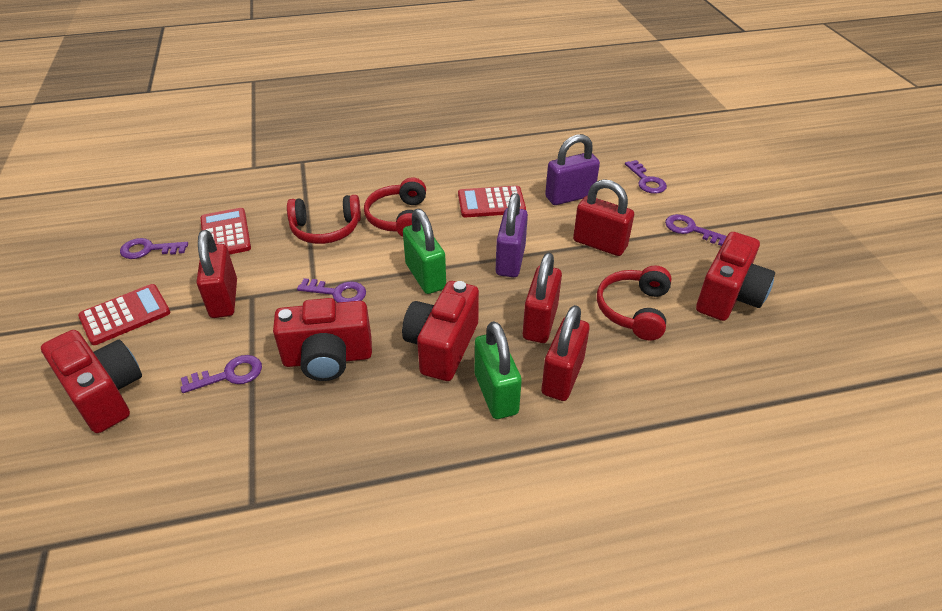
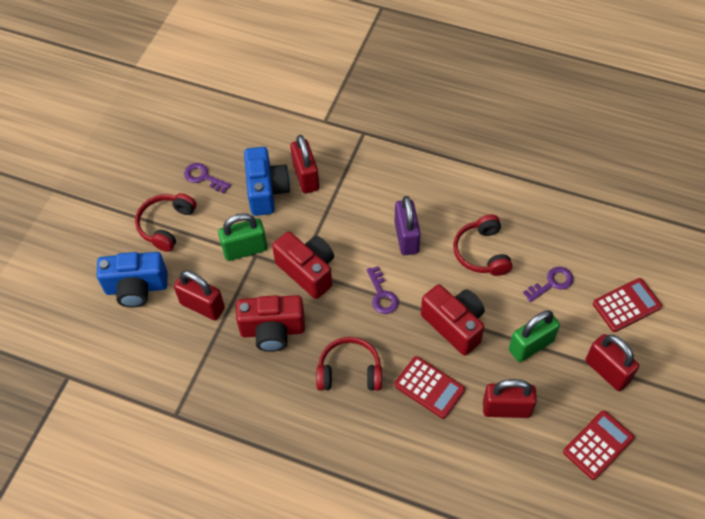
blue camera: none = 0 -> [96,252,167,308] [244,147,290,216] = 2
purple key: [120,238,188,259] [181,355,262,393] [297,278,366,303] [625,160,667,194] [665,214,727,246] = 5 -> [184,163,231,193] [366,266,399,314] [523,267,573,302] = 3
purple padlock: [496,193,528,277] [545,134,600,205] = 2 -> [395,196,421,255] = 1
red camera: [41,330,142,433] [273,298,372,381] [402,281,479,381] [696,232,775,321] = 4 -> [236,295,305,352] [272,231,334,299] [421,284,485,356] = 3

